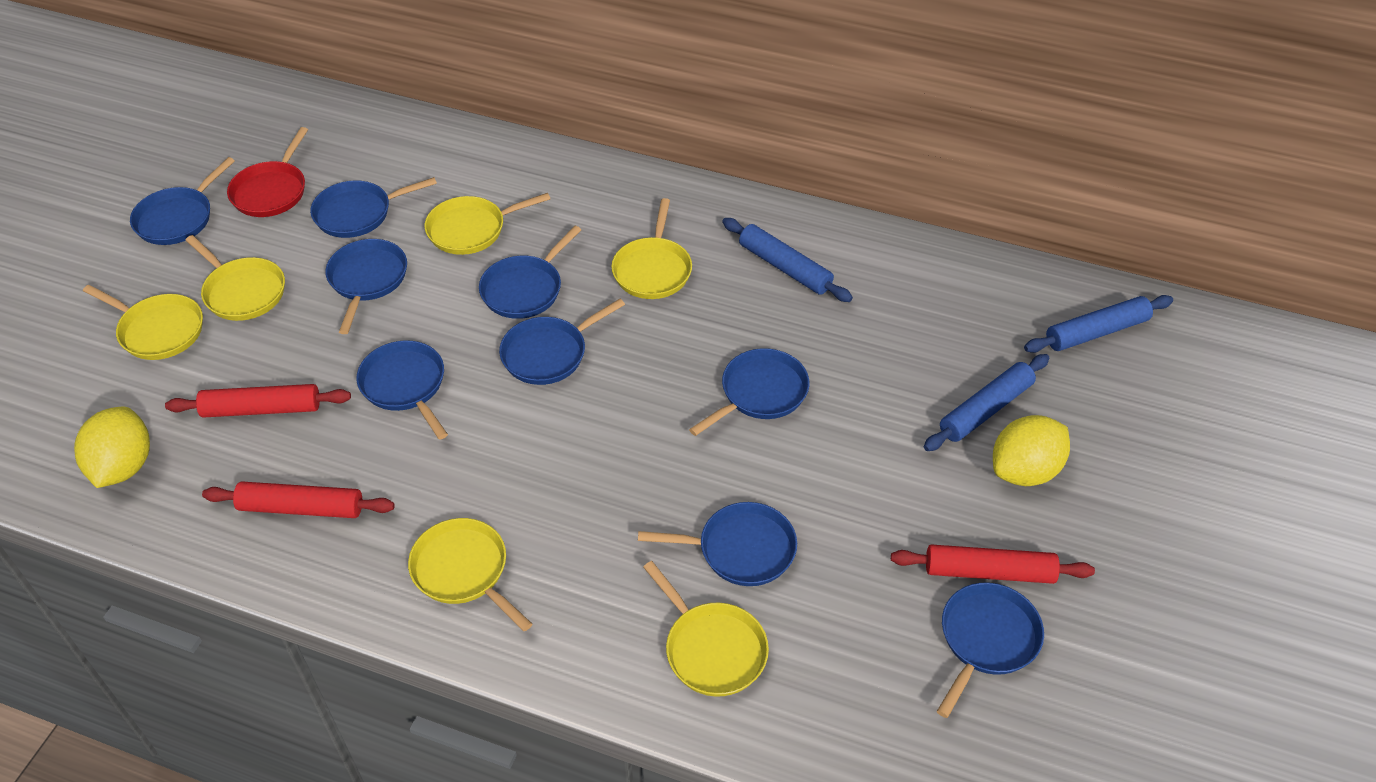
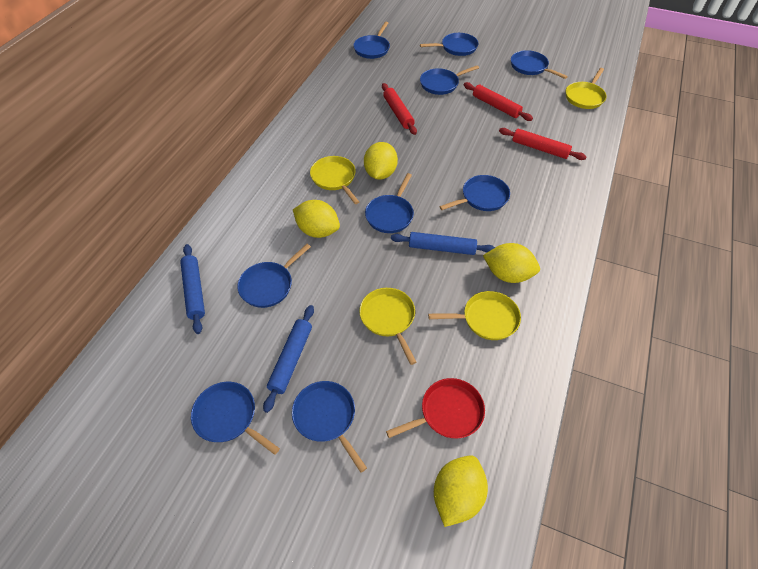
yellow lemon: [74,406,150,488] [993,415,1070,486] = 2 -> [293,200,340,238] [364,142,398,180] [434,455,488,527] [483,243,540,283] = 4
yellow pan: [83,285,203,360] [185,235,285,321] [408,518,532,632] [425,193,550,255] [611,198,692,299] [643,561,769,697] = 6 -> [310,156,359,204] [359,288,416,365] [428,291,521,340] [566,68,607,109] = 4

